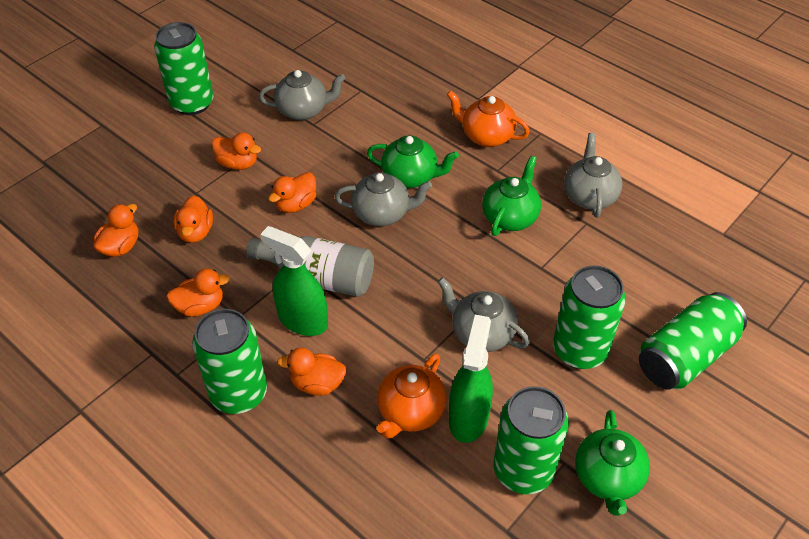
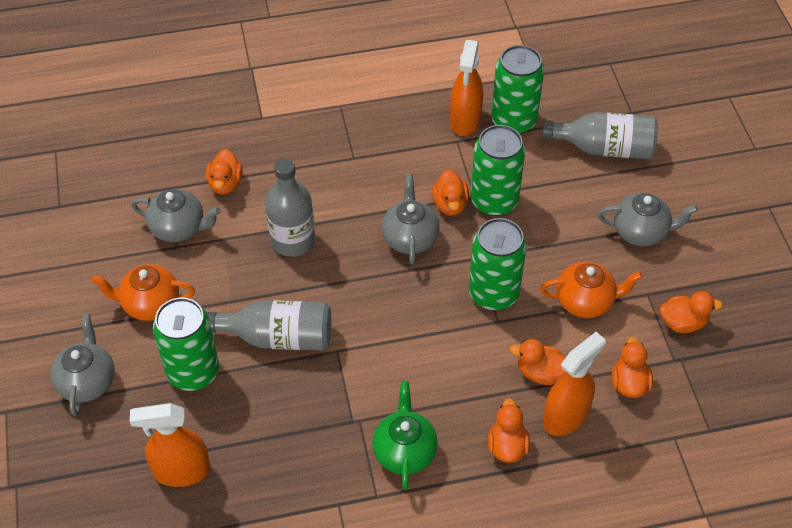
green can: [154,22,213,115] [192,309,267,414] [493,386,569,494] [553,265,626,369] [639,292,747,390] = 5 -> [153,297,219,391] [469,218,527,310] [471,125,525,216] [491,45,544,134] = 4
green spray bottle: [260,226,328,336] [449,315,493,443] = 2 -> none = 0
green teapot: [367,135,459,188] [482,156,541,236] [575,410,650,516] = 3 -> [372,381,438,489] = 1
grey bottle: [246,236,374,297] = 1 -> [207,300,331,351] [265,158,315,257] [542,112,658,159] = 3
orange spray bottle: none = 0 -> [130,403,211,487] [450,40,483,136] [543,332,606,436] = 3

